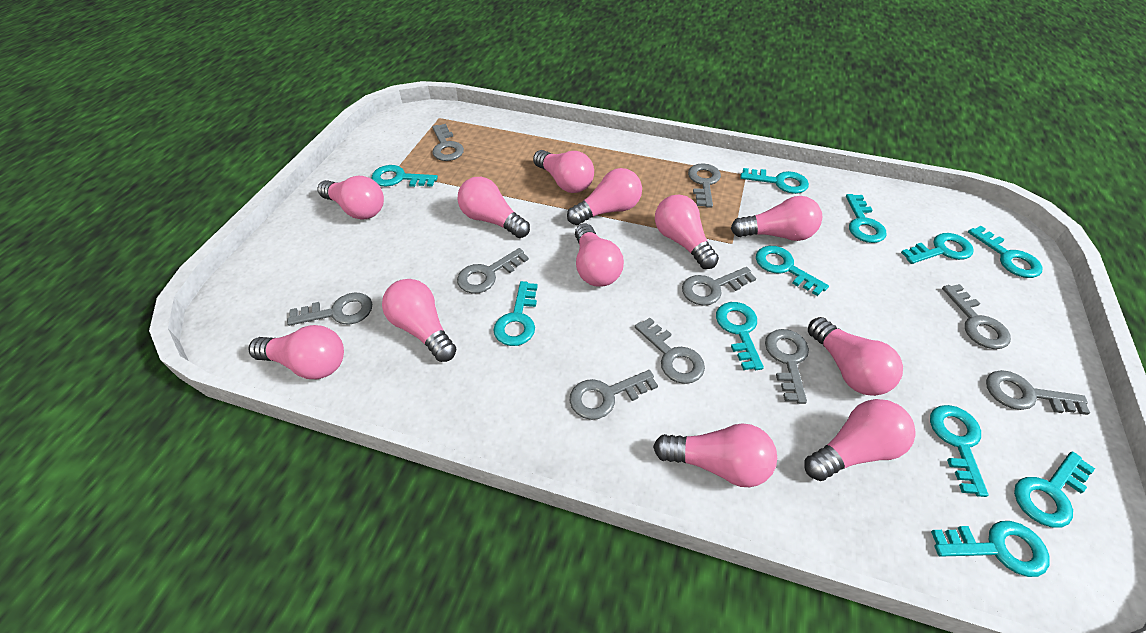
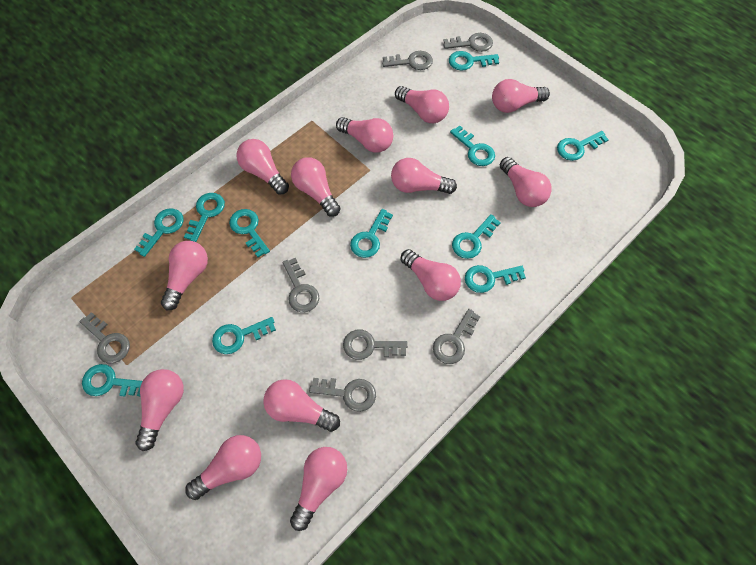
grey key: [287,293,372,326] [432,124,464,161] [457,248,529,294] [569,370,658,420] [635,318,705,384] [682,267,756,306] [688,163,721,208] [765,329,809,404] [942,284,1011,349] [986,370,1090,415] = 10 -> [79,312,130,363] [283,258,319,312] [309,378,376,412] [343,330,408,360] [382,51,433,70] [433,309,481,364] [443,33,493,52] = 7
pink light bulb: [248,325,344,379] [318,176,384,220] [382,279,457,362] [458,177,530,238] [533,150,594,193] [567,168,642,225] [575,223,624,287] [653,423,777,487] [655,194,719,269] [731,196,822,241] [805,399,916,481] [808,317,903,396] = 12 -> [135,369,184,451] [161,241,208,310] [185,435,261,500] [236,139,289,195] [263,379,340,432] [290,447,347,531] [291,157,341,217] [336,117,393,153] [391,158,457,194] [395,86,449,123] [400,249,461,301] [492,79,550,113] [500,157,552,207] = 13

